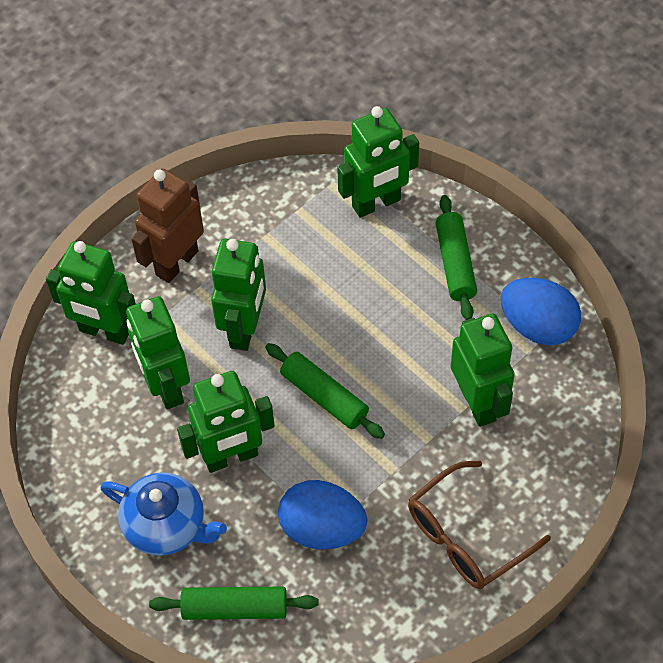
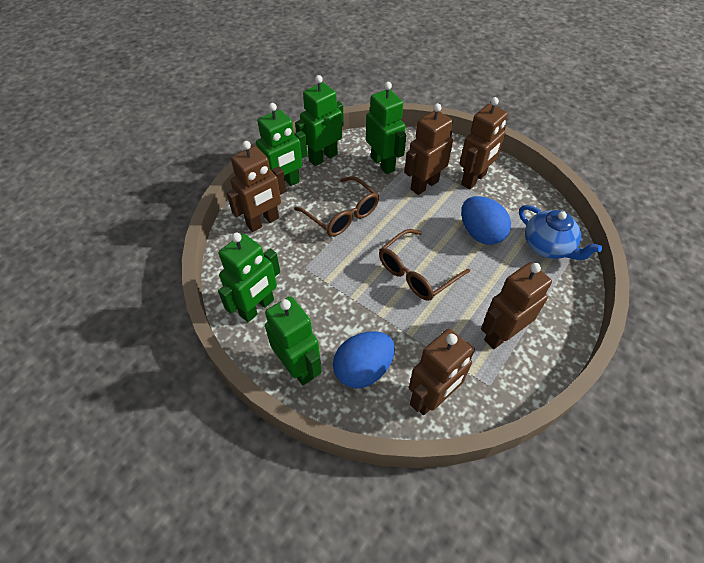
brown glasses: [408,461,551,589] = 1 -> [294,176,379,237] [379,229,470,301] = 2
brown robot: [132,169,204,283] = 1 -> [227,141,286,232] [404,103,453,195] [409,329,475,415] [460,97,508,189] [481,263,552,349] = 5
green robot: [46,241,136,345] [126,296,190,409] [177,371,275,473] [211,239,266,351] [337,106,419,218] [451,314,515,427] = 6 -> [218,233,280,322] [256,103,308,186] [265,296,322,386] [295,75,344,166] [366,82,407,174] = 5
green rolling pin: [149,587,318,620] [265,343,385,439] [435,195,477,320] = 3 -> none = 0

